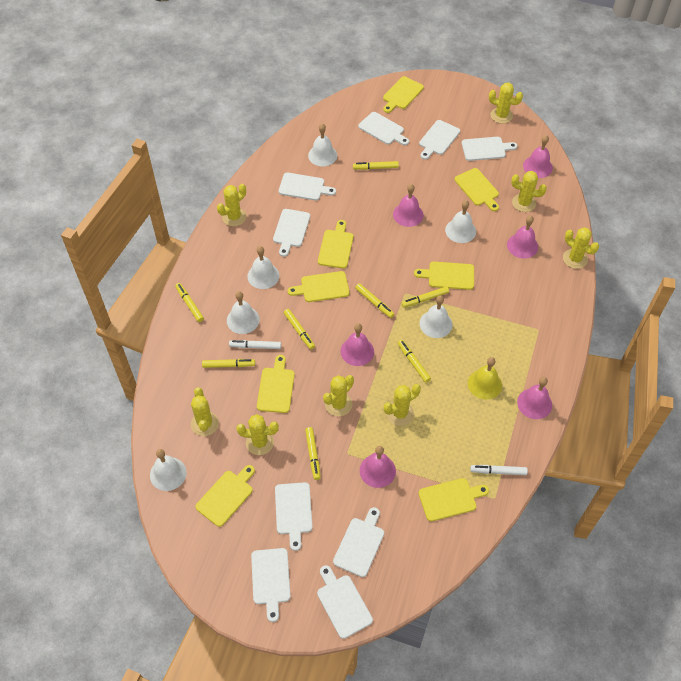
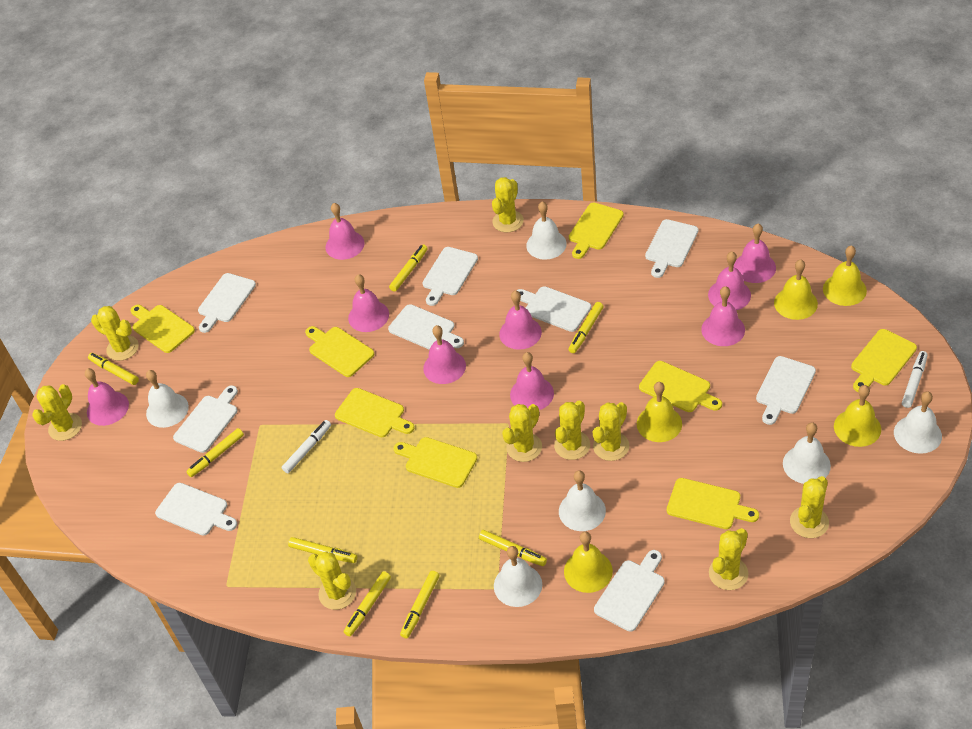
pink bell: [340,323,374,366] [360,446,396,488] [393,184,424,227] [507,216,538,258] [517,377,552,419] [523,135,553,178] = 6 -> [85,368,129,426] [325,203,364,260] [348,274,389,332] [423,325,466,384] [499,291,542,350] [510,352,554,410] [701,286,745,346] [708,251,751,310] [734,224,776,283] = 9
yellow bell: [468,357,502,400] = 1 -> [564,531,613,593] [637,382,682,442] [774,259,818,320] [823,245,867,306] [834,385,881,447] = 5
yellow cactus: [191,387,219,436] [217,184,246,227] [236,414,279,455] [323,375,354,416] [384,384,421,426] [489,83,523,124] [511,171,547,212] [563,227,599,269] = 8 -> [32,384,82,441] [91,306,139,361] [308,551,356,610] [492,177,524,232] [502,404,542,462] [554,401,590,460] [593,402,629,461] [709,528,749,590] [790,476,829,538] = 9

